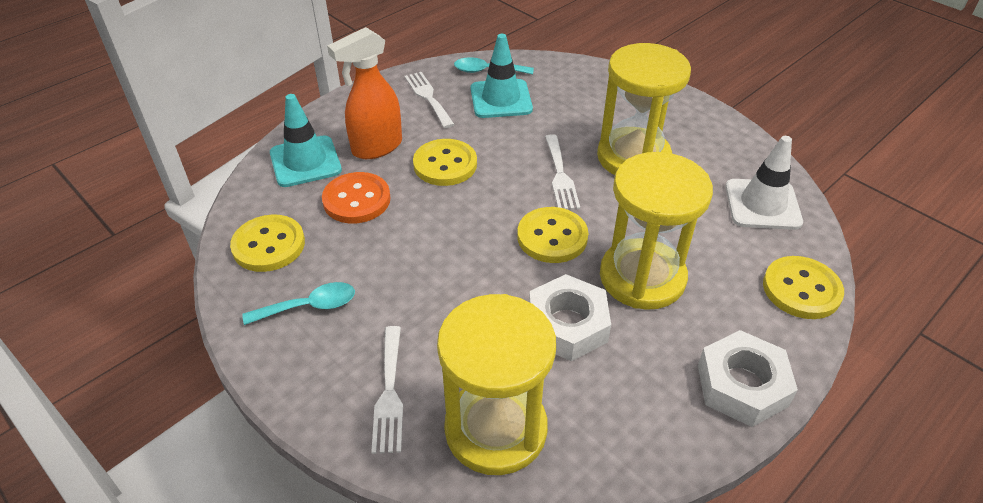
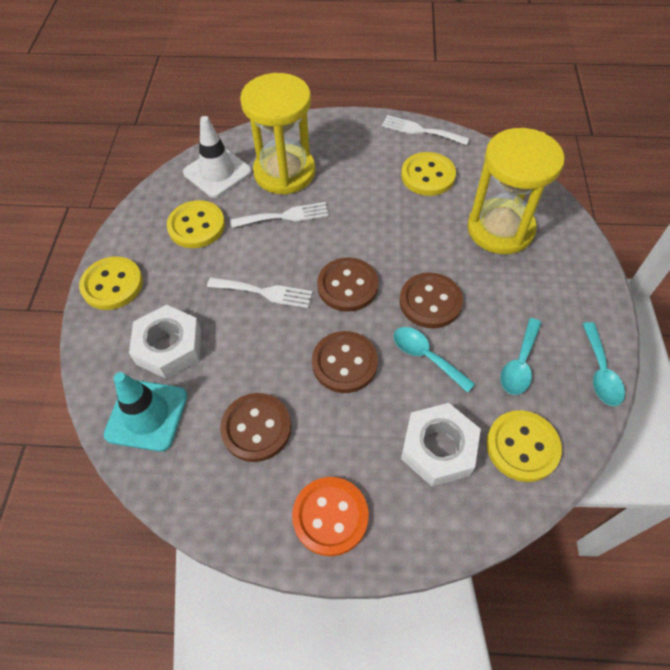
brown button: none = 0 -> [220,393,291,462] [312,331,378,393] [317,258,379,312] [400,273,463,328] = 4
orange spray bottle: [327,27,402,159] = 1 -> none = 0
turquoise spoon: [242,282,355,325] [454,57,534,74] = 2 -> [394,327,475,393] [501,318,542,395] [583,322,625,406] = 3
turquoise traffic cone: [270,94,342,187] [471,34,533,118] = 2 -> [104,372,187,452] = 1
yellow hourglass: [437,294,556,475] [597,43,691,175] [600,152,713,310] = 3 -> [240,73,315,194] [467,128,565,254] = 2

